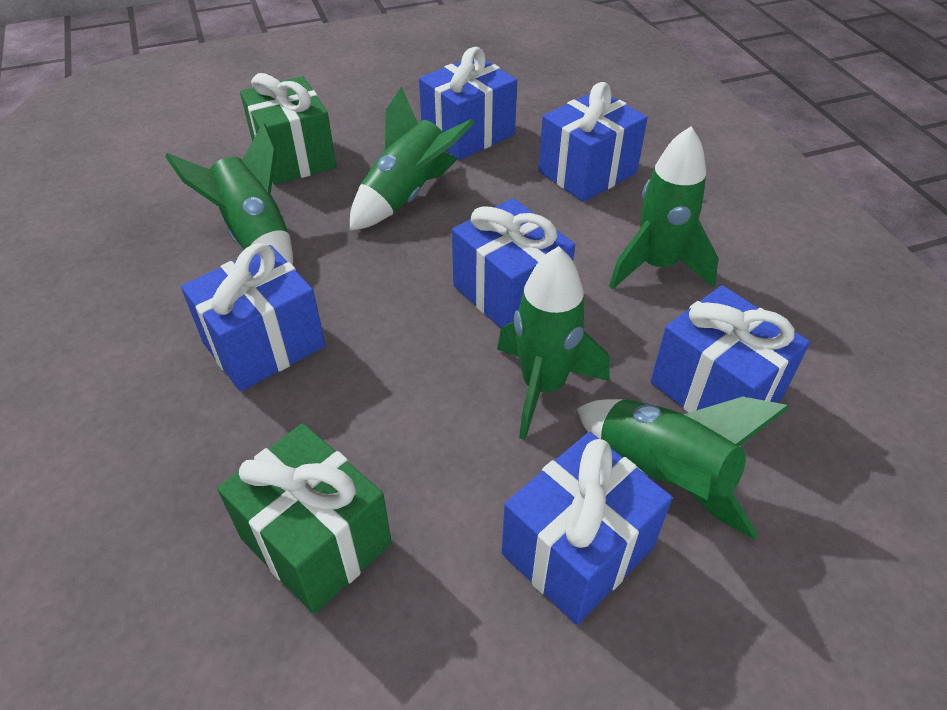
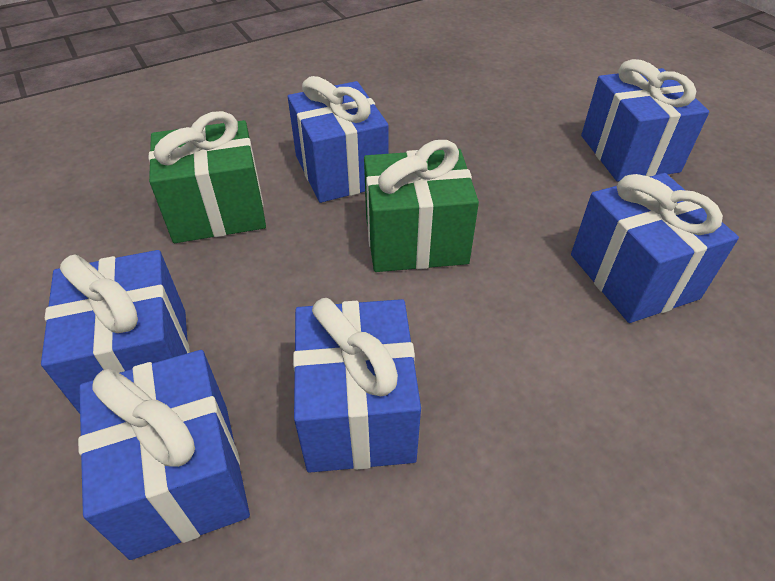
green rocket: [165,123,293,265] [350,86,475,231] [497,246,610,440] [577,397,789,540] [609,126,719,289] = 5 -> none = 0

